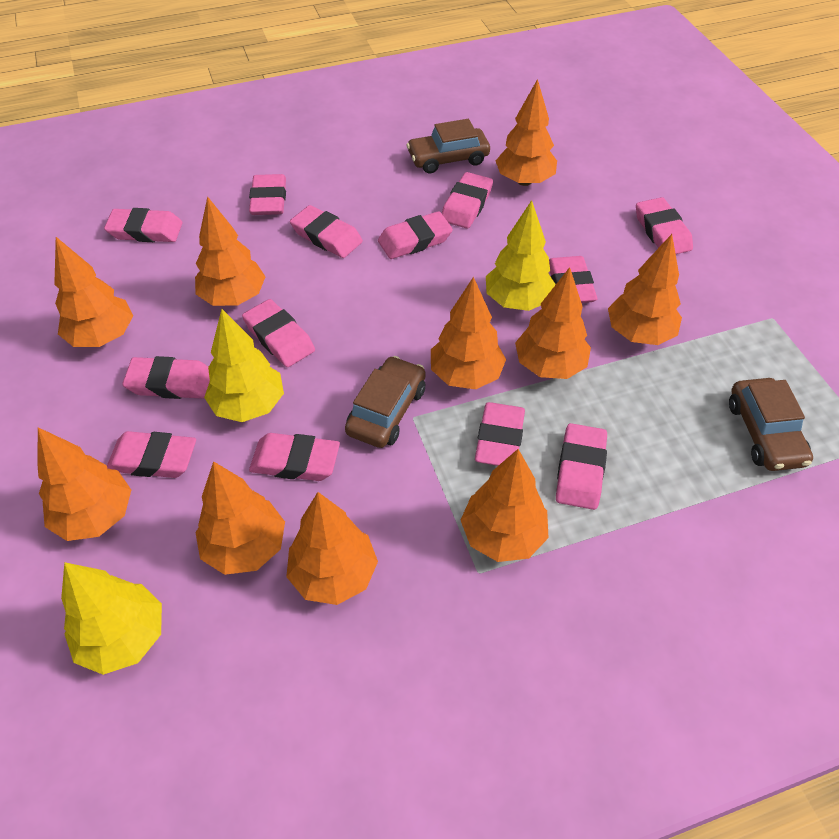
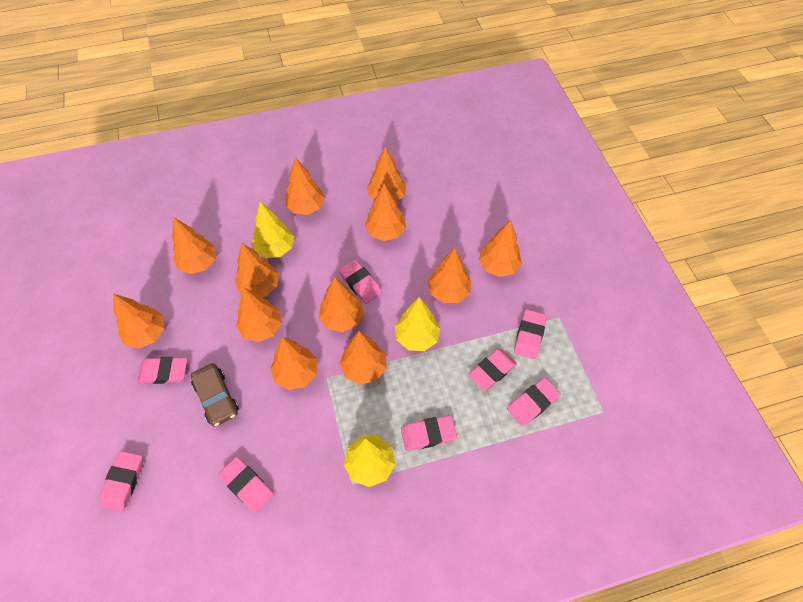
brown car: [345,356,426,448] [406,119,490,173] [729,378,813,471] = 3 -> [191,363,239,427] = 1
orange tree: [37,427,131,541] [54,237,133,347] [195,196,266,306] [195,461,285,575] [286,492,378,605] [431,277,506,389] [461,449,548,562] [496,79,557,186] [515,267,591,379] [608,234,682,345] = 10 -> [113,294,165,348] [172,218,216,274] [235,243,279,297] [236,287,282,342] [270,337,318,390] [285,157,325,215] [319,277,364,332] [340,331,386,385] [365,184,406,241] [367,147,406,202] [428,248,471,303] [479,220,522,277] = 12
pink eraser: [104,208,183,242] [107,431,196,478] [122,356,210,399] [242,299,315,367] [249,174,286,215] [249,433,340,481] [290,205,363,258] [378,211,453,259] [442,172,493,228] [475,402,525,466] [549,256,597,303] [556,423,607,510] [636,197,693,254] = 13 -> [99,451,143,512] [137,357,187,384] [218,457,274,514] [339,259,382,304] [401,415,457,451] [468,348,517,391] [507,377,561,426] [514,309,547,359] = 8

